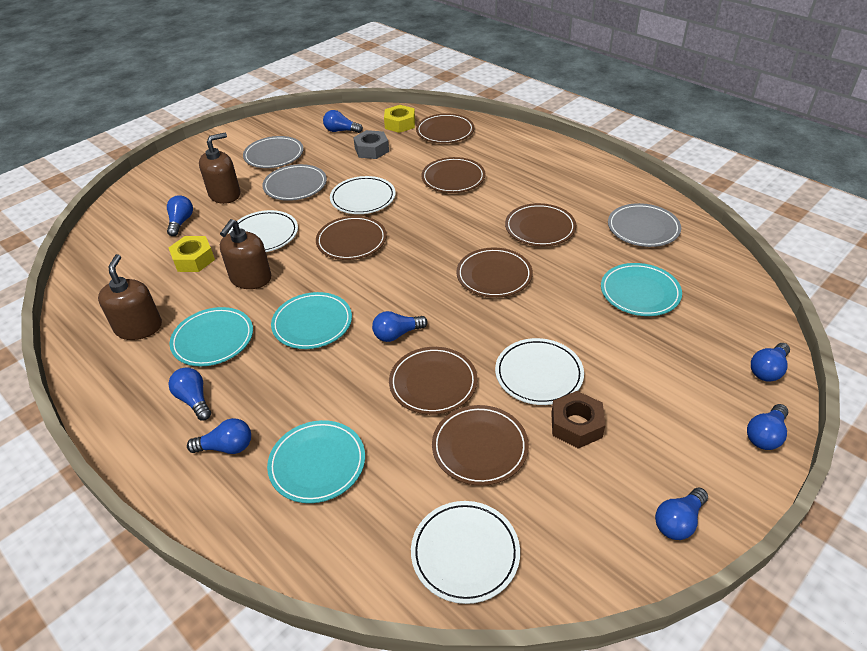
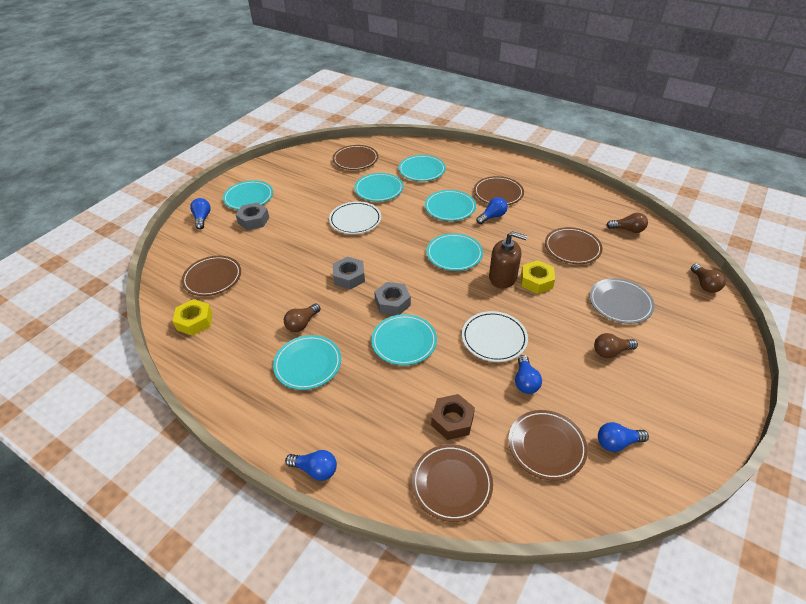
blue light bulb: [167,195,193,236] [169,367,211,420] [187,418,251,454] [323,110,363,133] [372,311,428,342] [655,487,708,540] [747,404,788,450] [751,343,790,382] = 8 -> [190,198,211,229] [285,450,337,481] [476,197,508,224] [515,355,542,394] [598,422,649,452] = 5
brown light bulb: none = 0 -> [284,304,321,332] [594,333,638,358] [607,213,648,233] [691,264,726,293] = 4
brown plate: [316,216,387,260] [389,347,477,415] [416,113,474,143] [421,157,485,193] [432,405,529,486] [456,248,533,298] [505,203,576,246] = 7 -> [182,256,241,296] [333,145,378,170] [412,444,493,522] [474,176,524,205] [508,410,588,481] [545,227,603,264] = 6
brown soap dispenser: [98,254,162,340] [199,133,240,204] [220,219,271,289] = 3 -> [489,231,527,288] = 1
grey nut: [353,130,389,159] = 1 -> [236,202,269,230] [333,257,365,290] [374,282,411,315] = 3
grey plate: [243,136,304,168] [262,164,327,201] [608,203,681,247] = 3 -> [589,278,655,324] = 1
turquoise plate: [170,307,253,366] [267,420,365,503] [271,292,352,349] [601,263,682,316] = 4 -> [223,180,273,210] [273,335,341,390] [354,173,404,202] [371,314,437,365] [399,155,446,181] [425,190,476,221] [427,233,483,271] = 7
white plate: [228,210,298,252] [330,176,396,214] [411,501,520,604] [495,338,584,405] = 4 -> [329,201,381,234] [462,311,528,362] = 2

